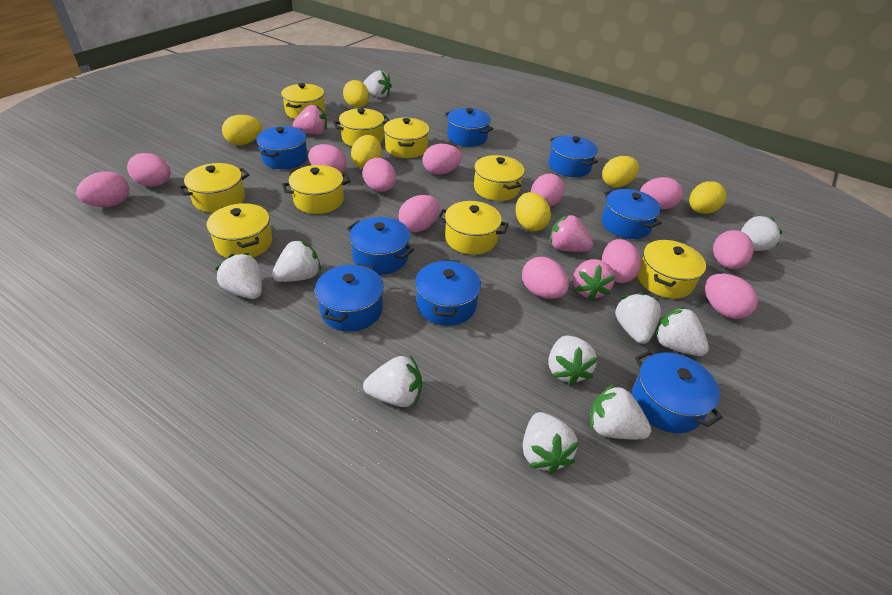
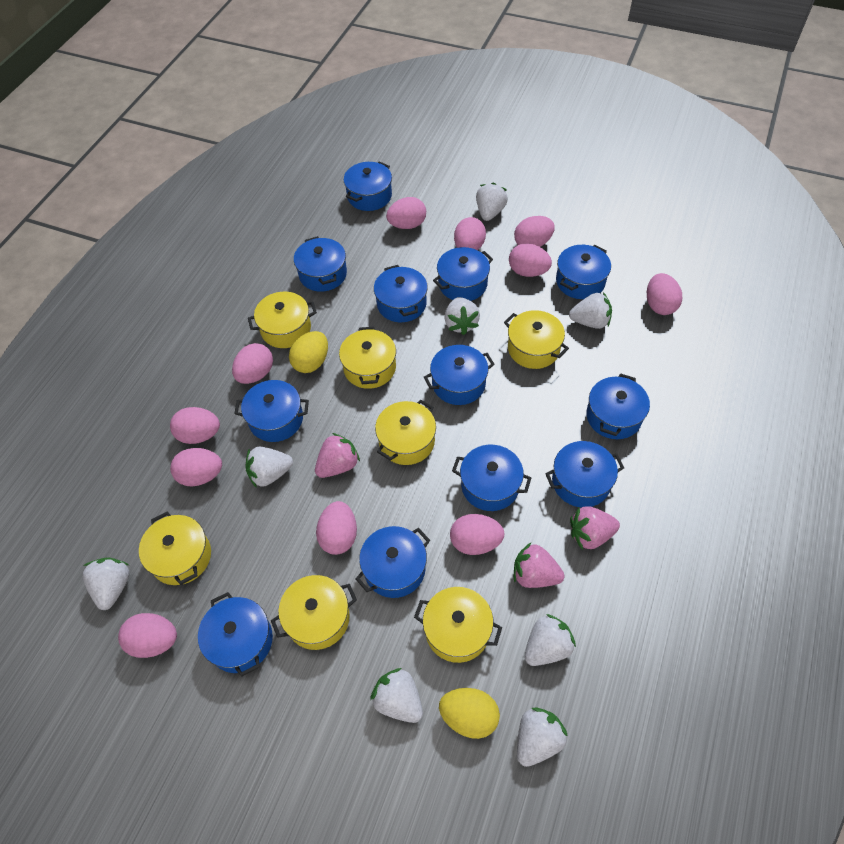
blue pot: [256,126,308,169] [315,263,384,331] [347,217,414,274] [415,259,481,326] [445,108,493,147] [548,135,598,177] [602,189,662,239] [632,350,723,433] = 8 -> [198,592,273,677] [234,380,309,442] [294,236,347,292] [344,162,392,211] [356,526,430,598] [374,265,428,322] [424,345,495,405] [433,247,493,301] [452,445,531,511] [545,441,624,508] [556,245,611,299] [586,373,650,439] = 12
pink egg: [76,172,129,207] [127,153,171,187] [308,144,347,173] [362,158,396,192] [398,195,440,232] [423,144,462,175] [522,257,569,299] [531,173,565,207] [602,239,641,283] [640,177,683,209] [705,274,758,319] [713,230,754,269] = 12 -> [118,613,177,658] [170,407,220,444] [170,448,222,487] [232,343,273,384] [316,501,357,555] [386,197,426,229] [450,514,505,555] [454,217,486,250] [509,243,552,277] [514,216,555,247] [647,273,682,315] = 11
white strawberry: [215,253,262,299] [272,239,321,282] [363,70,392,98] [363,355,422,407] [523,412,579,474] [549,335,598,386] [590,384,651,439] [615,292,661,344] [654,307,709,356] [741,215,783,251] = 10 -> [83,557,130,610] [245,447,293,488] [370,668,423,723] [444,297,480,335] [476,183,508,221] [517,708,567,767] [525,614,576,666] [569,292,612,329] = 8
yellow egg: [222,115,262,145] [343,80,369,108] [351,135,382,169] [516,192,551,231] [602,156,639,188] [689,181,727,214] = 6 -> [289,331,328,373] [439,688,500,739] = 2
yellow pot: [178,163,249,213] [206,203,272,258] [281,83,325,119] [282,165,351,214] [333,108,390,146] [383,118,429,158] [437,201,509,255] [474,155,525,201] [637,240,706,299] = 9 -> [139,512,211,585] [248,292,317,348] [271,575,357,650] [339,327,396,389] [375,400,436,465] [414,587,502,663] [504,310,569,369] = 7

